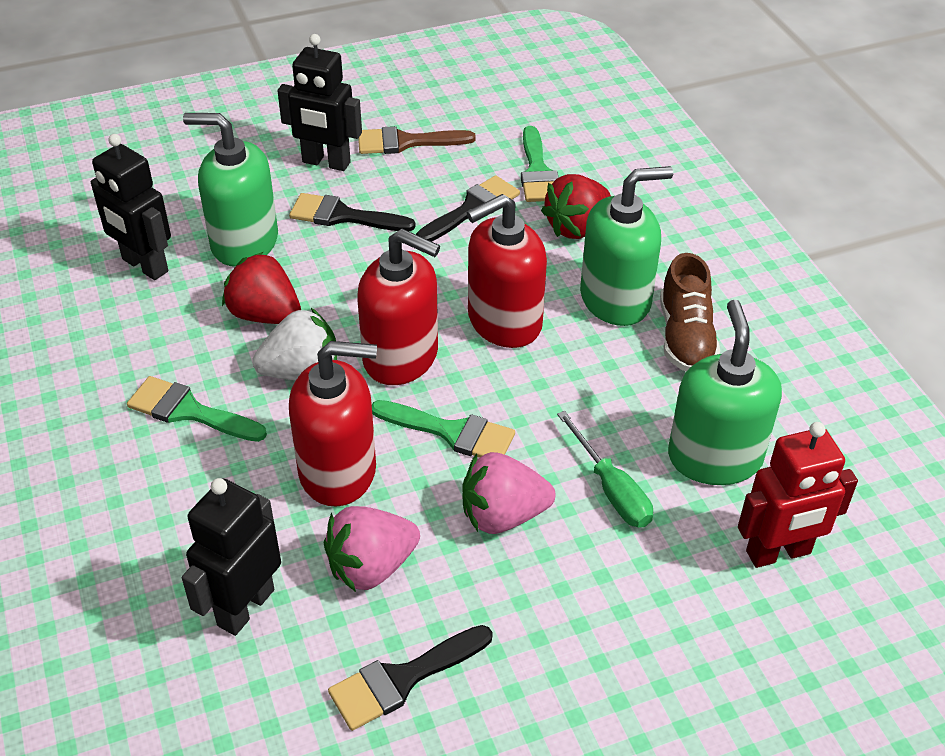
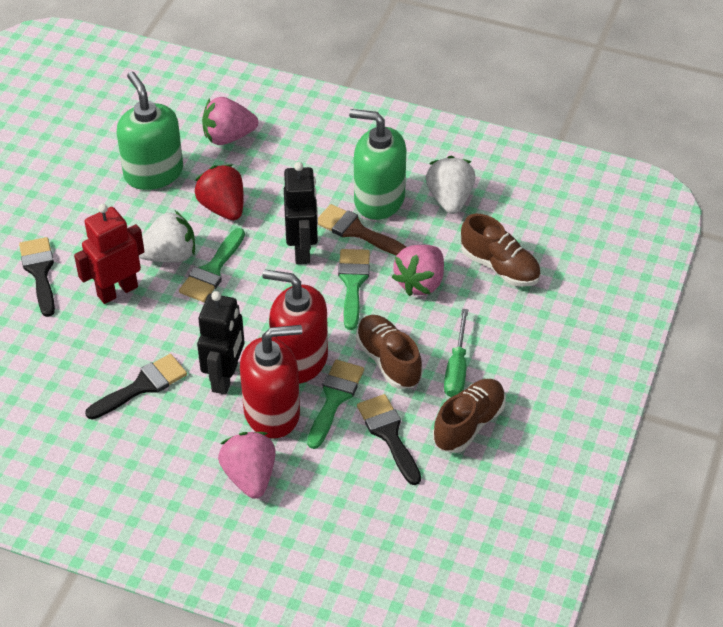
black robot: [91,134,171,280] [182,478,281,636] [278,34,362,171] = 3 -> [197,291,245,395] [284,162,318,264] = 2
brown shoe: [660,253,720,372] = 1 -> [356,315,422,389] [433,379,506,453] [461,214,541,287] = 3
green soap dispenser: [183,113,278,267] [580,166,673,326] [668,300,782,485] = 3 -> [117,72,183,190] [349,109,406,220] = 2
pink strawberry: [324,506,420,592] [463,452,556,534] = 2 -> [202,97,258,145] [218,432,275,498] [392,245,444,296] = 3
red soap dispenser: [289,341,377,507] [357,229,440,385] [467,194,547,348] = 3 -> [240,325,302,439] [262,269,328,384] = 2
red strawberry: [222,252,301,324] [541,174,611,239] = 2 -> [194,164,244,220] = 1
white strawberry: [252,308,337,380] = 1 -> [139,211,195,263] [426,156,475,214] = 2

